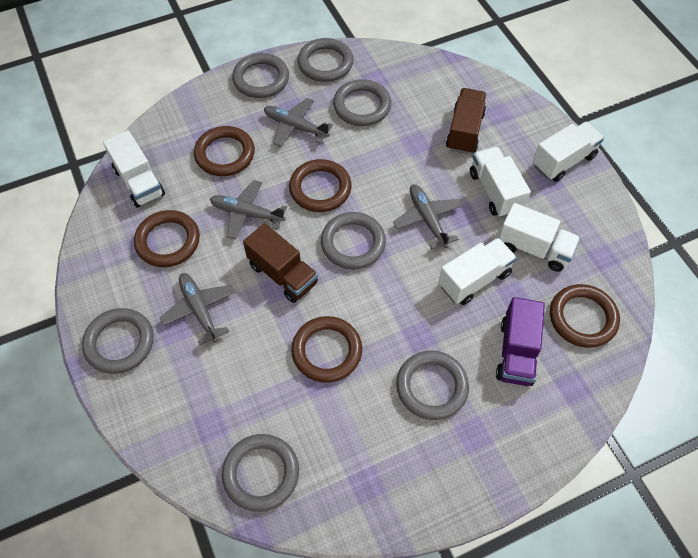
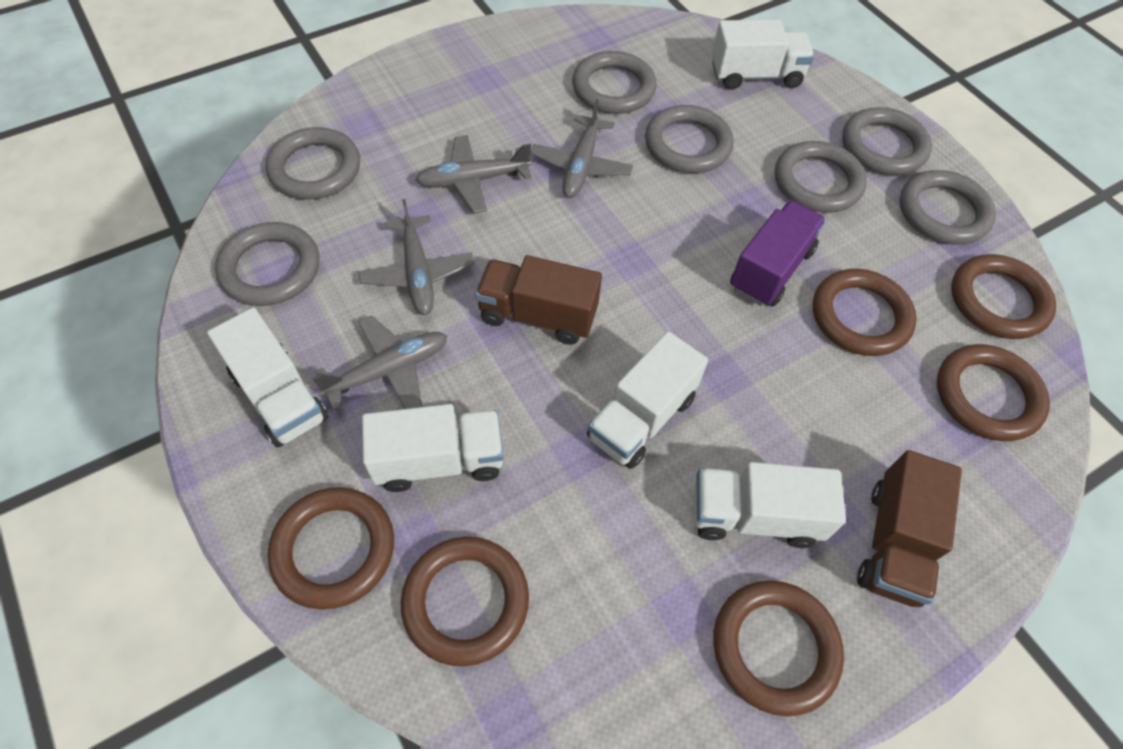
brown ring: [134,210,200,267] [194,126,255,176] [289,159,352,212] [291,316,362,383] [550,284,620,348] = 5 -> [268,487,394,609] [401,537,529,666] [713,581,844,716] [813,269,917,356] [937,344,1050,441] [951,254,1056,339] = 6

